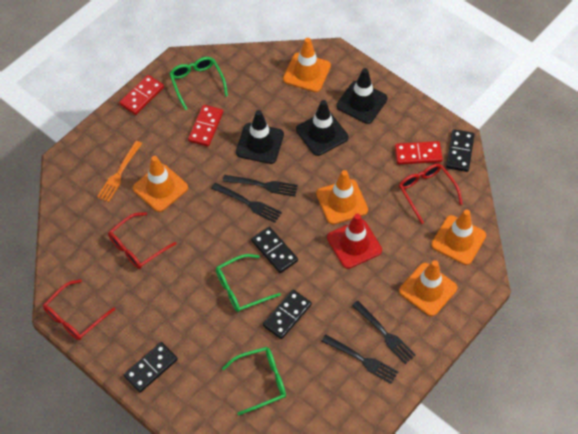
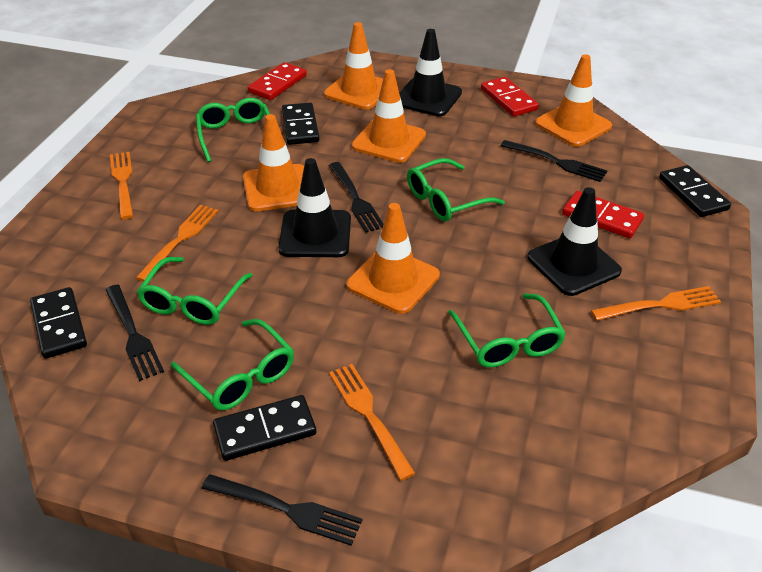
green glasses: [169,57,228,110] [216,254,281,312] [222,347,286,415] = 3 -> [137,257,253,325] [171,319,294,410] [196,98,270,162] [407,158,505,221] [448,293,566,368] = 5
orange fork: [97,141,142,202] = 1 -> [110,152,133,219] [136,205,218,282] [329,364,416,481] [591,286,721,321] = 4
red glasses: [43,279,115,340] [108,212,176,269] [399,163,463,224] = 3 -> none = 0
red traffic cone: [327,214,382,269] = 1 -> none = 0

